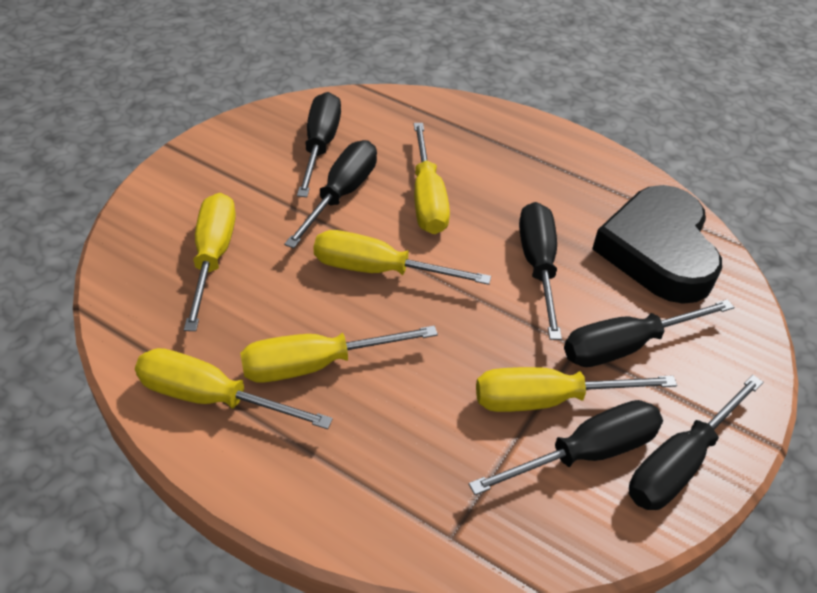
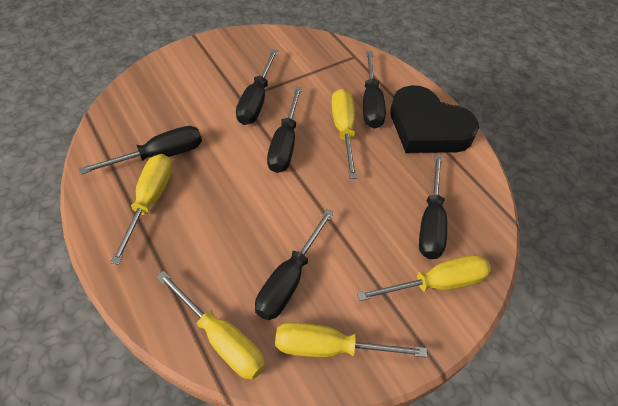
yellow screwdriver: [135,348,333,429] [184,193,236,331] [240,326,438,383] [314,230,491,285] [414,123,450,234] [476,367,677,412] = 6 -> [110,154,172,265] [156,271,265,380] [275,322,427,358] [331,89,357,179] [357,255,491,301] = 5

